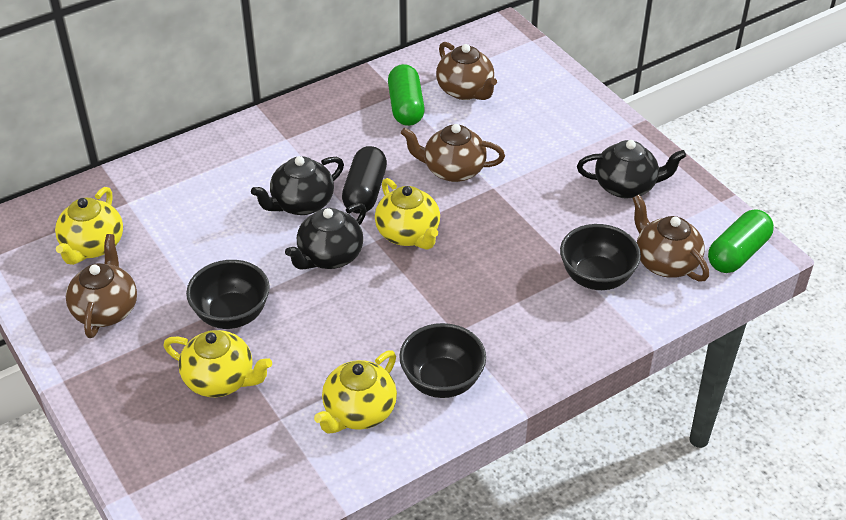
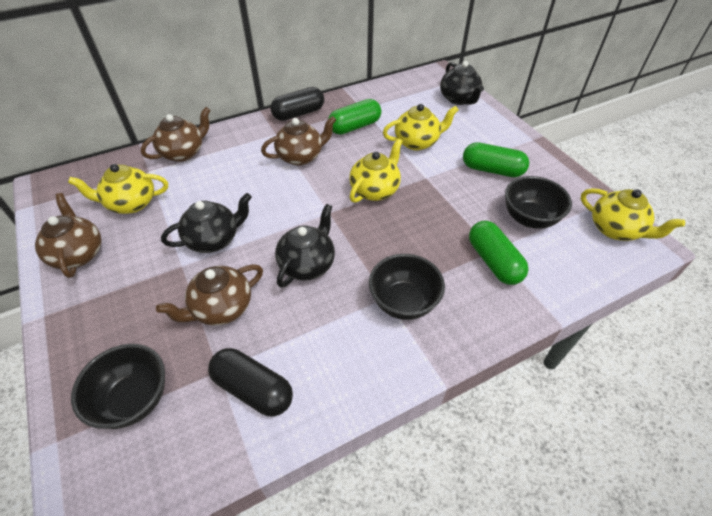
black capsule: [342,146,387,214] = 1 -> [208,348,293,416] [270,87,324,121] = 2
green capsule: [388,64,425,126] [708,209,774,273] = 2 -> [328,99,381,135] [463,142,529,177] [469,221,529,285] = 3

